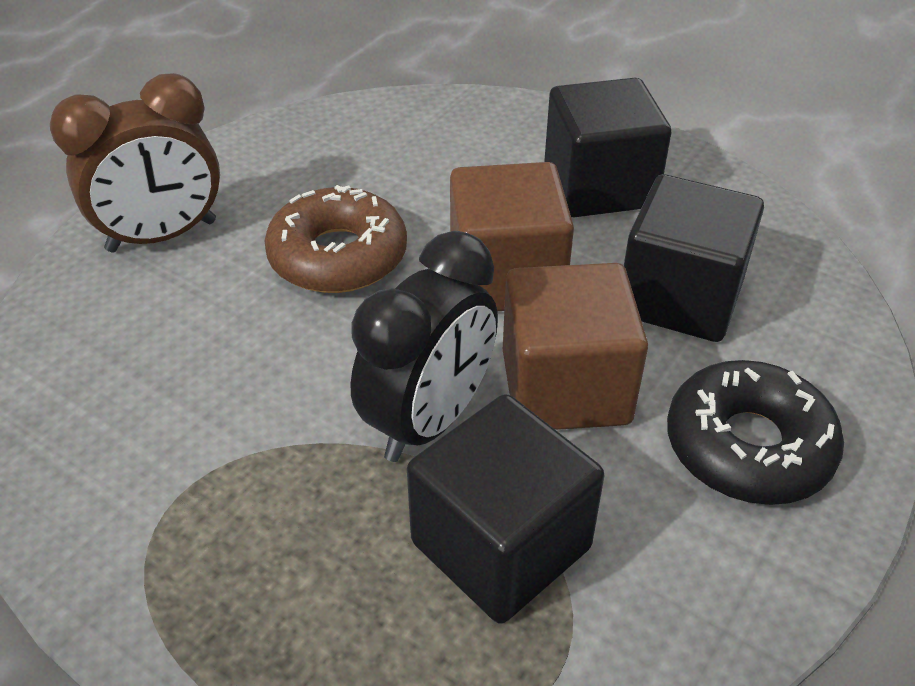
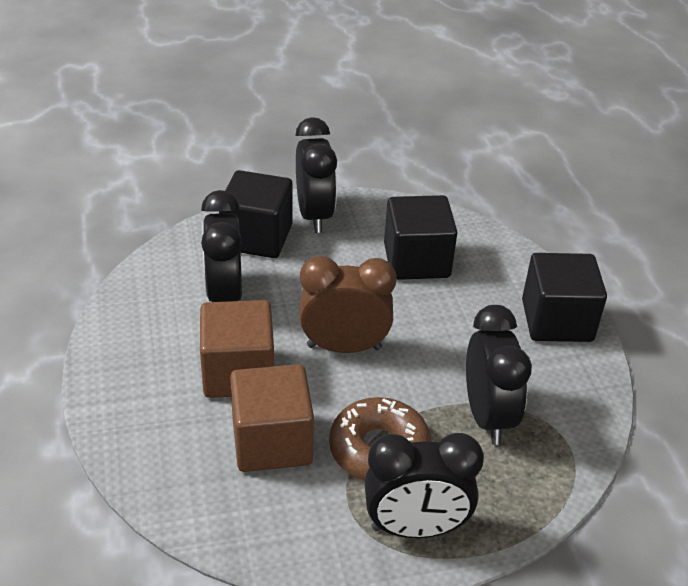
black clock: [351,231,498,462] = 1 -> [201,190,242,302] [295,117,337,233] [364,433,484,538] [466,305,532,445] = 4
black donut: [667,360,844,505] = 1 -> none = 0

